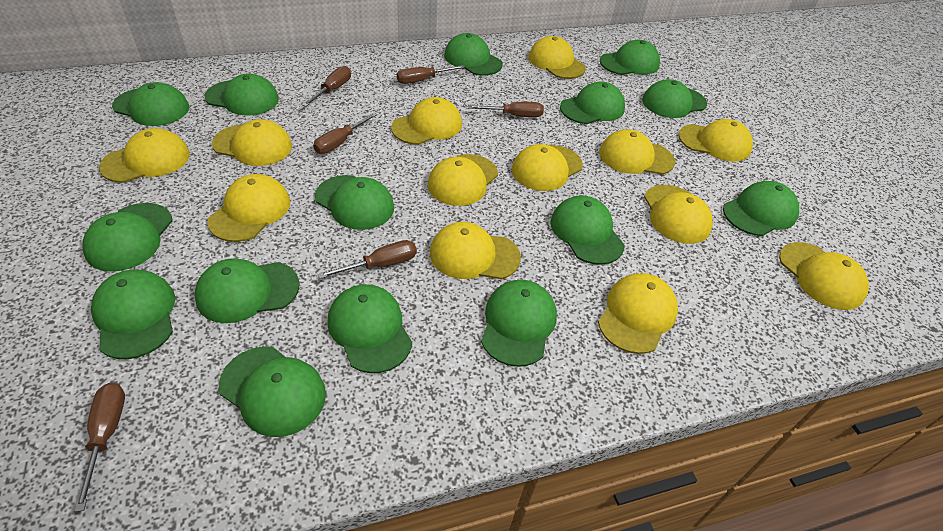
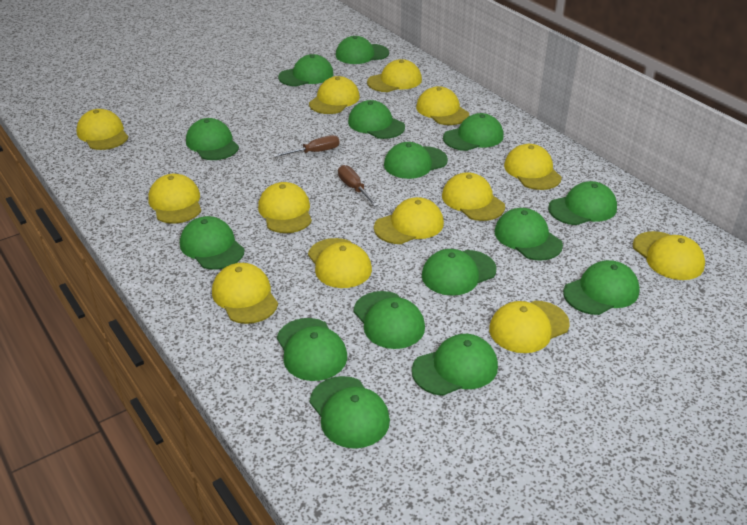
brown screwdriver: [74,382,125,512] [302,66,351,107] [313,112,377,154] [318,240,417,279] [397,65,465,84] [468,102,544,117] = 6 -> [273,135,340,157] [338,165,379,206] = 2

